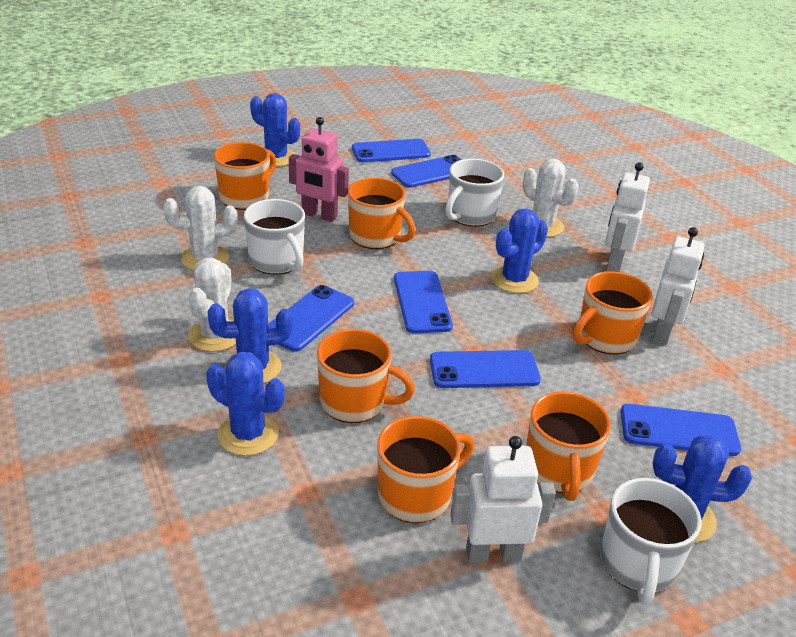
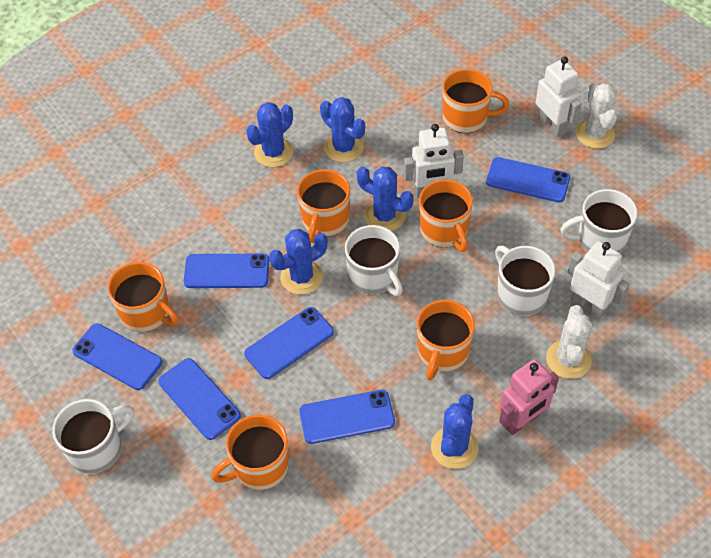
white cactus: [163,186,238,270] [188,258,236,352] [523,159,579,237] = 3 -> [546,305,592,379] [576,82,617,149] = 2
white mug: [244,199,305,275] [445,159,504,226] [600,478,702,605] = 3 -> [52,399,134,474] [345,225,403,296] [495,246,556,316] [560,189,638,253] = 4

